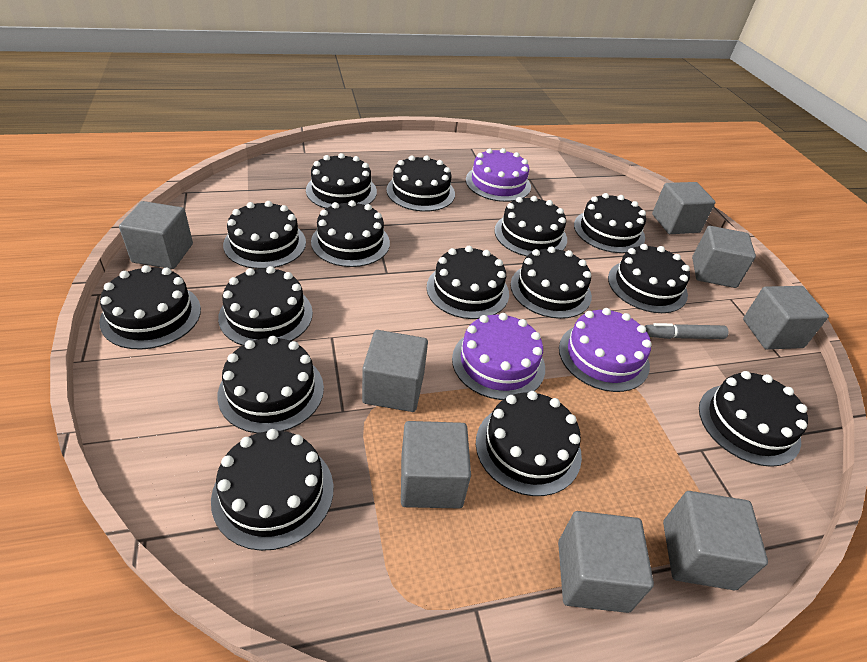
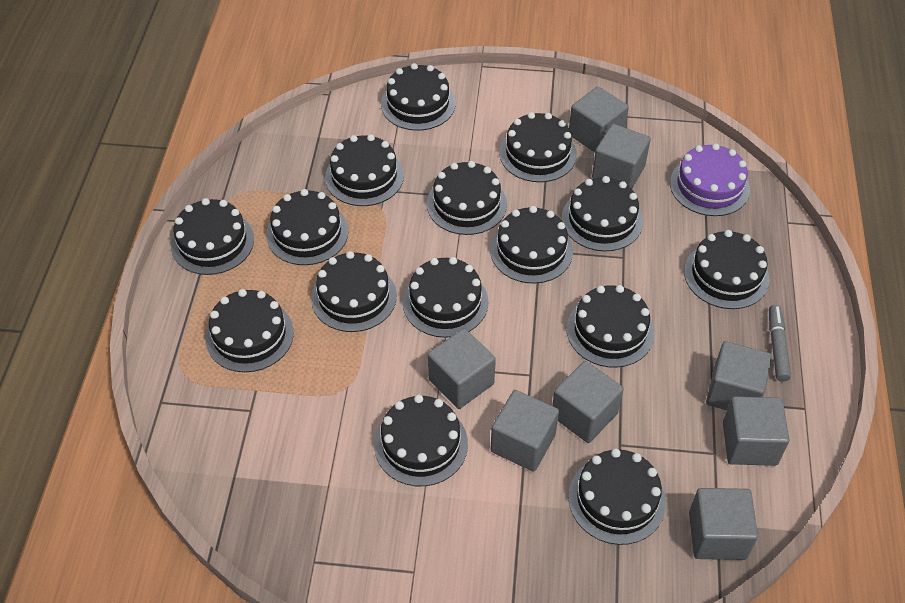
purple cake: [452,313,545,400] [466,148,531,202] [559,308,652,392] = 3 -> [670,143,750,216] = 1

